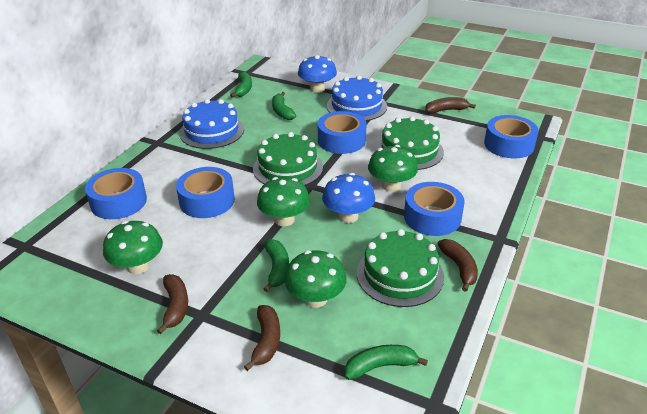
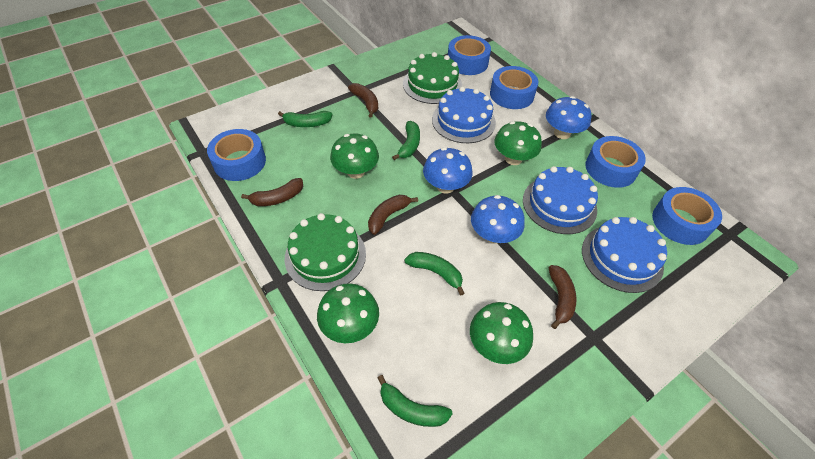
blue cake: [179,99,244,149] [327,75,387,121] = 2 -> [432,87,496,143] [523,166,598,234] [582,217,667,293] = 3
blue mushroom: [298,55,337,93] [322,173,375,223] = 2 -> [423,147,473,194] [471,195,525,244] [546,96,592,139] = 3
green cake: [253,132,323,186] [357,229,444,307] [376,116,444,170] = 3 -> [285,213,366,291] [403,52,462,104] = 2

